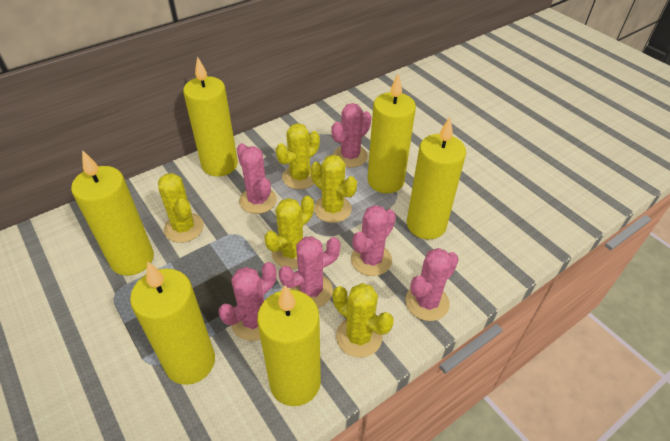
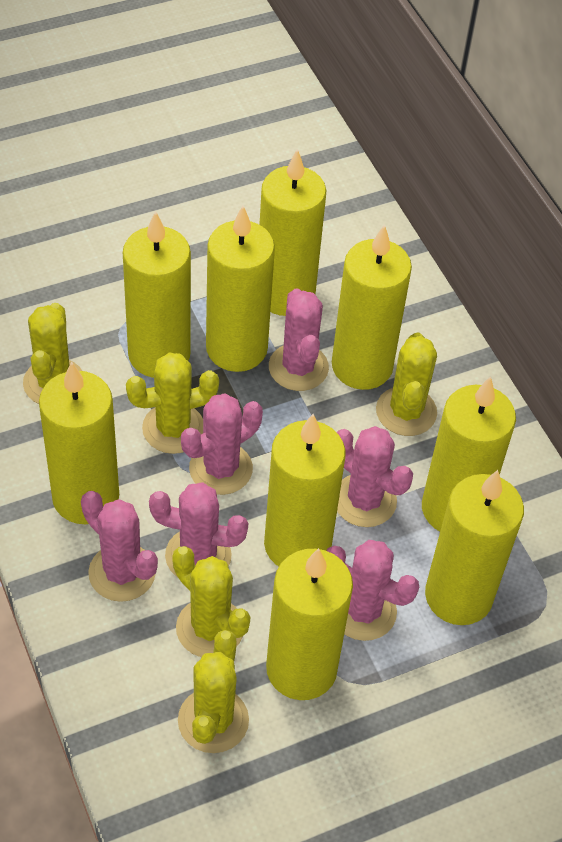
yellow candle: [71,150,154,276] [130,262,215,385] [183,56,238,177] [257,285,321,406] [367,73,416,193] [407,117,466,240] = 6 -> [39,362,119,524] [123,211,191,378] [206,206,275,372] [259,149,326,316] [264,414,346,566] [266,548,353,700] [332,224,412,390] [422,376,516,531] [425,470,524,625] = 9

